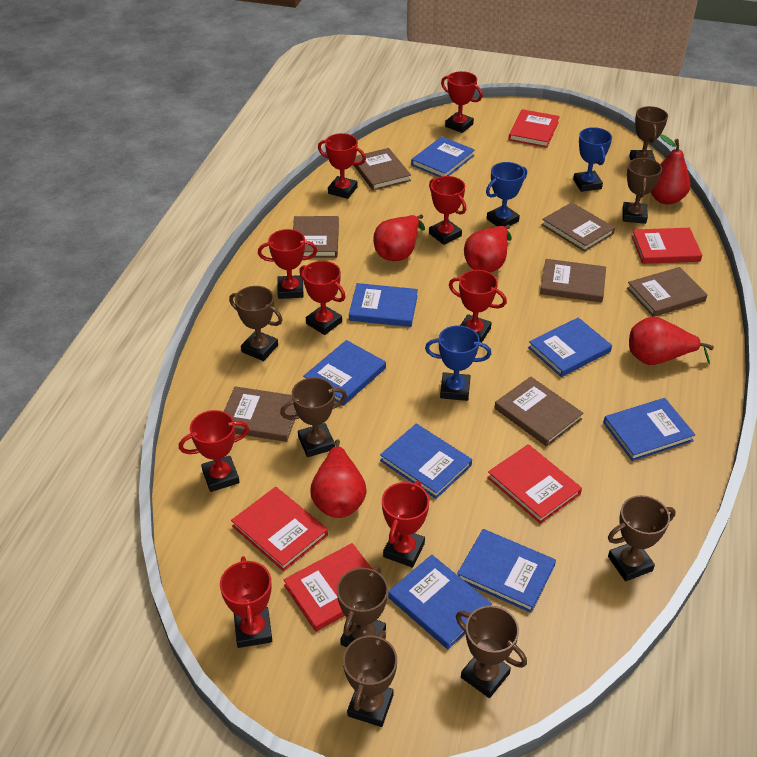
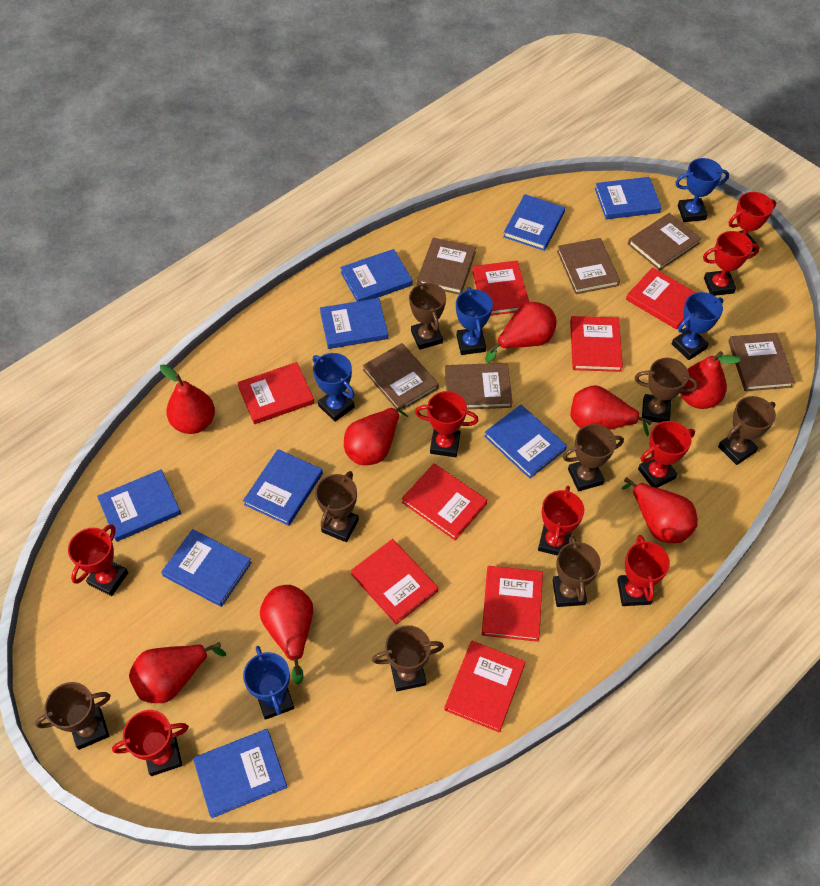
blue book: [303,340,386,406] [349,283,418,327] [380,424,472,499] [388,555,492,649] [411,137,475,177] [457,529,556,613] [528,317,612,377] [603,398,695,461] = 8 -> [97,469,181,542] [161,529,252,607] [193,729,287,818] [243,449,323,526] [320,298,388,349] [340,249,412,301] [484,405,567,479] [503,194,565,251] [595,177,662,219] = 9
blue trophy: [425,325,491,401] [486,162,527,227] [573,127,612,192] = 3 -> [243,646,294,720] [313,353,355,422] [456,287,493,355] [672,292,724,360] [675,158,729,222] = 5
brown book: [224,386,297,442] [293,216,339,258] [354,148,411,191] [495,377,584,447] [540,259,606,303] [542,202,615,252] [627,267,707,317] = 7 -> [363,343,439,412] [417,238,476,295] [445,363,513,409] [557,238,620,294] [628,213,702,271] [728,333,795,391] = 6
red book: [231,487,328,571] [283,543,372,632] [487,444,582,524] [508,109,560,148] [632,228,702,264] = 5 -> [237,362,314,424] [351,539,438,625] [402,463,487,540] [444,641,526,733] [472,261,529,316] [482,566,543,642] [570,316,623,372] [626,267,696,330] = 8
red pear: [310,439,366,518] [373,215,425,261] [464,225,512,272] [629,316,714,365] [651,134,691,204] = 5 -> [129,642,226,703] [160,365,215,434] [260,585,313,685] [344,403,408,465] [485,302,556,363] [570,385,652,436] [621,477,698,543] [680,351,741,409] = 8
red trophy: [179,410,249,492] [220,556,272,648] [258,229,317,299] [299,261,346,335] [318,133,366,199] [382,481,429,568] [429,176,466,245] [441,71,483,133] [449,270,507,342] = 9 -> [68,524,128,596] [112,710,189,776] [415,391,479,457] [538,486,584,556] [617,535,670,606] [638,421,695,488] [703,231,760,296] [729,192,776,252] = 8

